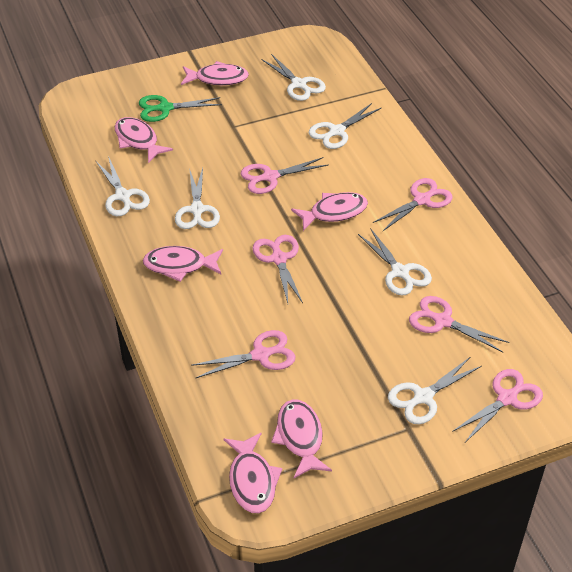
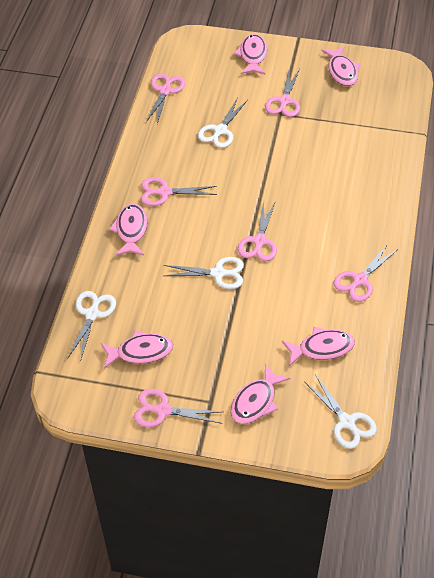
green scissors: [139,95,222,122] = 1 -> none = 0
white scissors: [96,156,150,216] [175,168,220,229] [261,54,326,101] [309,103,381,149] [358,228,432,296] [388,357,482,424] = 6 -> [68,291,116,362] [164,257,244,289] [198,97,248,148] [304,374,377,449] = 4

